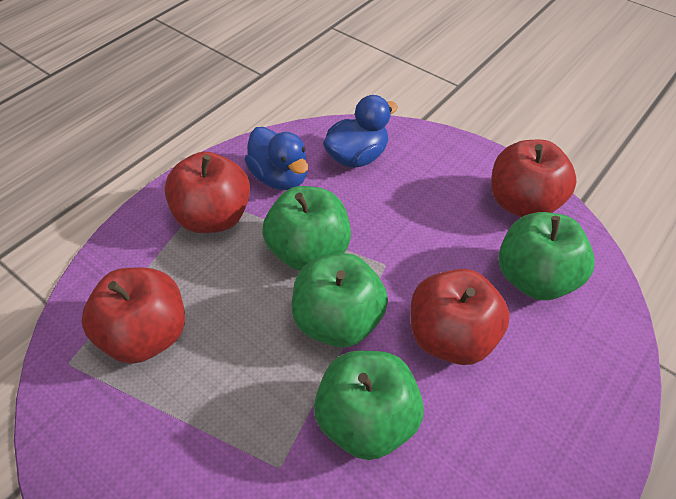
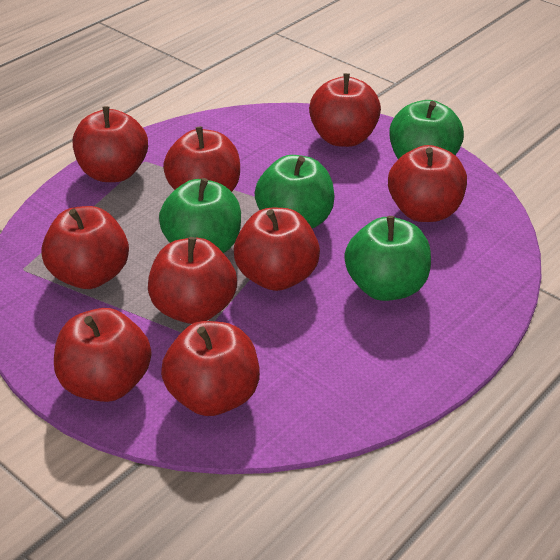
blue duck: [245,127,308,190] [323,95,398,168] = 2 -> none = 0
red apple: [81,268,185,364] [164,152,250,233] [411,269,510,365] [491,140,577,217] = 4 -> [41,206,129,289] [54,308,151,402] [73,106,148,182] [148,237,237,324] [161,321,260,416] [163,126,240,192] [233,208,320,291] [309,73,381,147] [388,145,467,222] = 9

